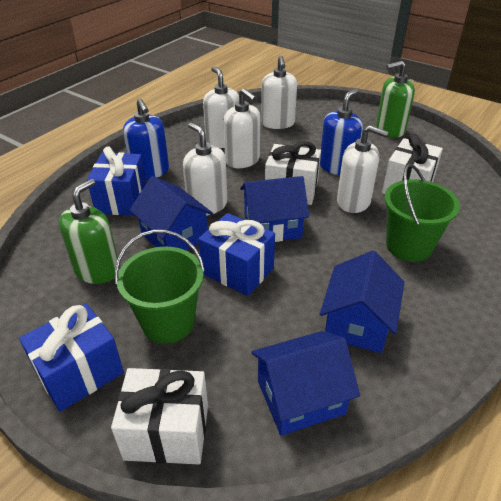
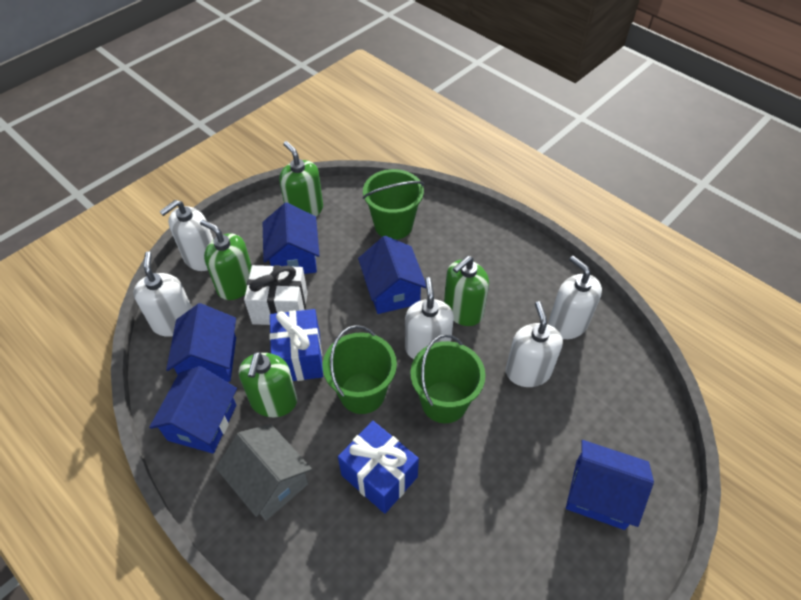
blue gift: [19,303,124,412] [87,146,146,216] [198,213,275,296] = 3 -> [269,309,323,381] [338,421,419,514] = 2
blue house: [130,176,213,250] [240,176,309,242] [251,331,360,436] [320,251,404,353] = 4 -> [149,366,237,454] [166,303,236,382] [262,202,320,274] [358,236,426,314] [566,440,654,530] = 5
blue soap dispenser: [123,98,169,179] [320,89,363,175] = 2 -> none = 0
green bucket: [115,230,205,344] [384,164,460,262] = 2 -> [323,325,397,414] [363,169,424,240] [410,334,485,423] = 3
green soap dispenser: [59,179,120,284] [376,61,415,138] = 2 -> [200,220,252,300] [239,352,297,417] [279,141,323,217] [444,256,489,326] = 4
grey house: none = 0 -> [216,424,312,521] = 1
white gift: [111,368,208,464] [265,141,321,205] [382,134,443,194] = 3 -> [244,265,308,325] = 1

